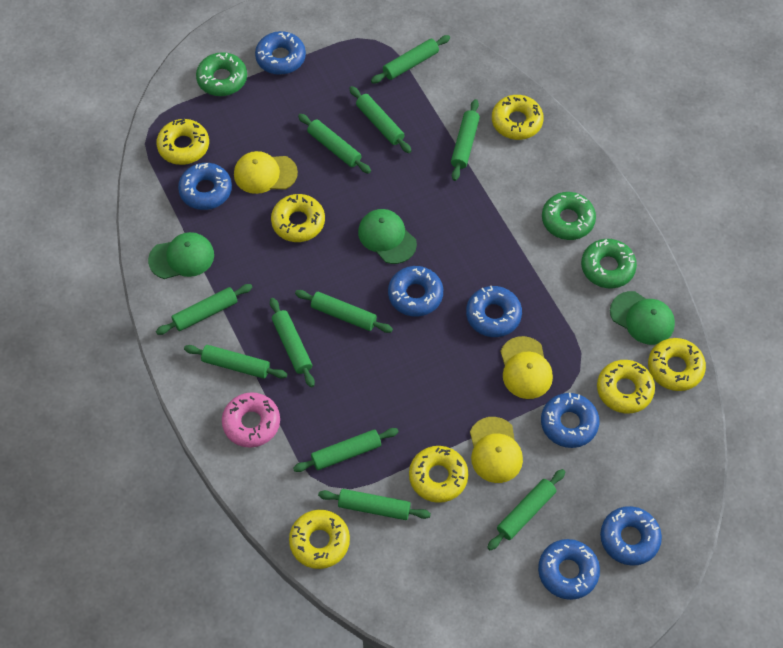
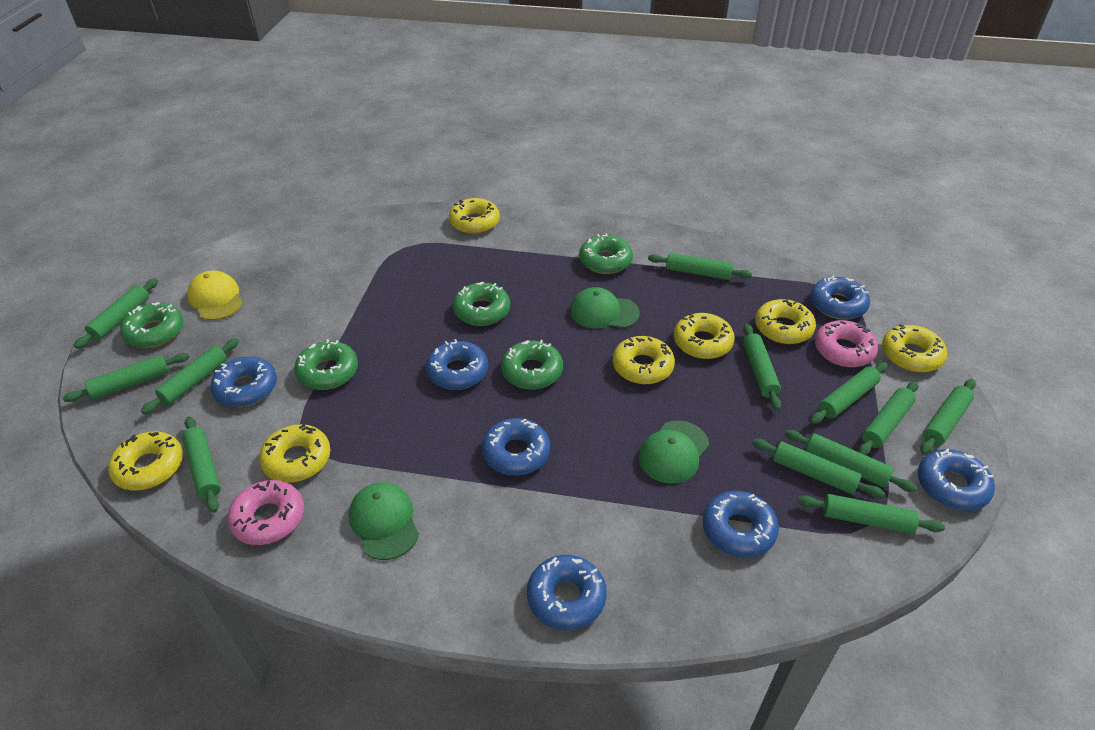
green donut: [196,52,247,96] [542,192,596,240] [581,239,637,288] = 3 -> [120,302,184,348] [294,339,358,390] [453,282,510,326] [501,340,563,389] [579,233,633,274] = 5
green rolling pin: [156,284,253,335] [184,345,287,379] [270,298,315,387] [293,428,399,472] [295,290,393,333] [298,114,371,174] [318,489,431,520] [349,86,411,153] [371,35,450,83] [451,99,480,181] [487,469,565,550] = 11 -> [63,353,189,402] [74,278,158,349] [141,338,239,414] [182,416,221,513] [648,252,752,280] [743,324,781,410] [752,439,885,498] [785,430,917,492] [798,494,945,534] [810,362,888,424] [858,381,918,455] [920,379,976,455] = 12
pink donut: [222,392,280,448] = 1 -> [227,480,304,545] [815,320,878,367] = 2
yellow cap: [234,151,298,194] [470,417,523,483] [501,336,553,399] = 3 -> [187,271,243,320] = 1

